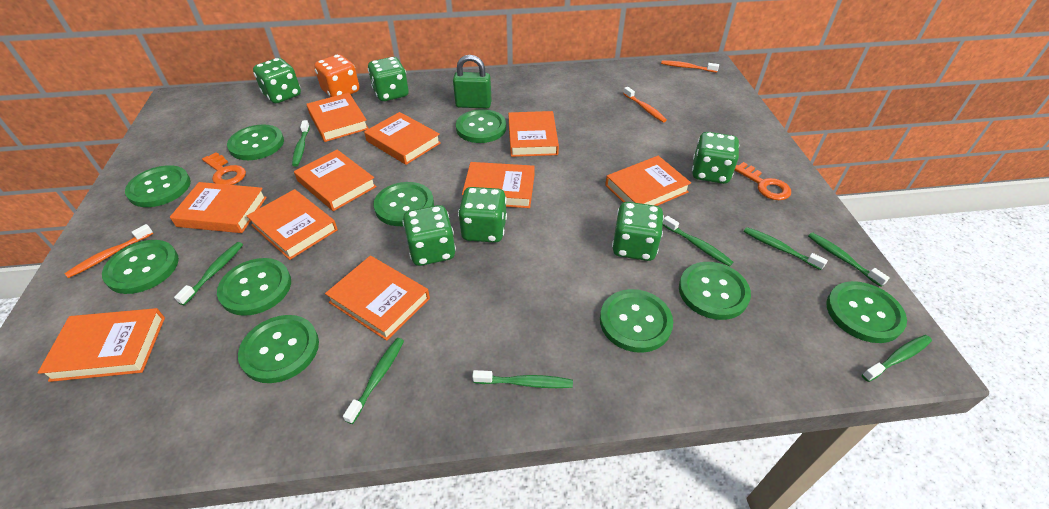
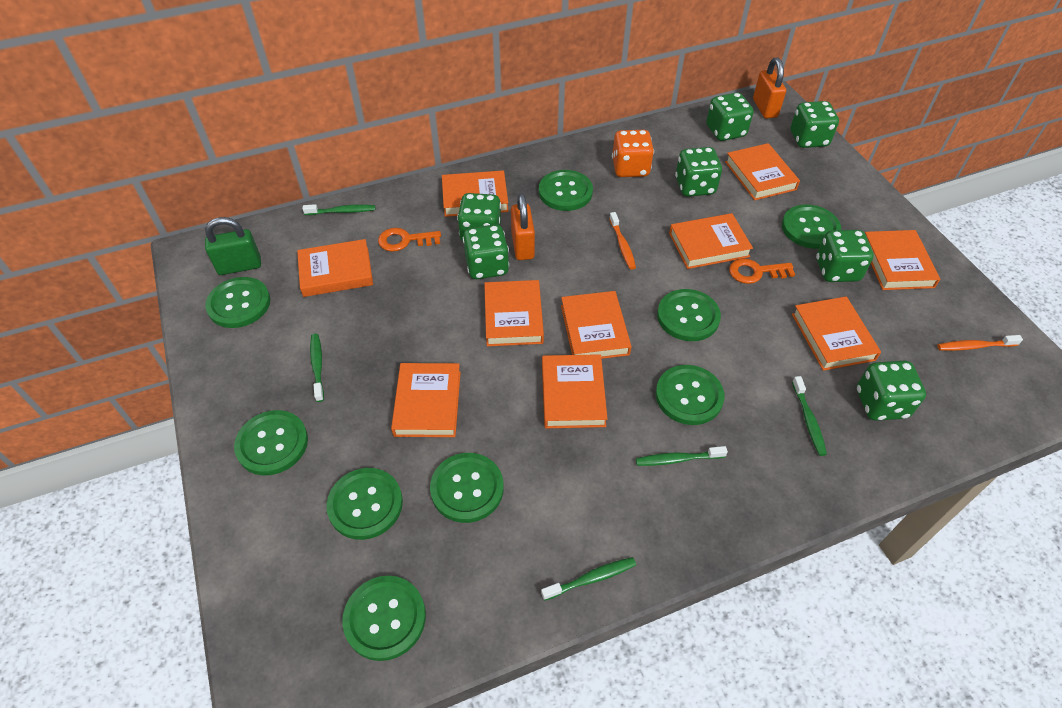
green button: [102,240,179,294] [125,165,191,207] [217,258,291,316] [227,124,284,160] [238,315,319,383] [374,182,434,226] [456,109,506,143] [600,289,673,353] [679,262,751,320] [826,281,907,343] = 10 -> [205,277,270,328] [234,410,308,476] [326,468,403,540] [342,576,426,661] [430,453,504,523] [539,170,593,211] [656,365,724,425] [657,289,721,341] [782,204,841,249] = 9
green dice: [253,58,301,103] [368,57,409,101] [402,205,456,266] [458,187,507,243] [612,202,664,261] [692,132,739,184] = 6 -> [457,193,501,242] [463,224,509,279] [675,147,722,197] [706,92,754,141] [791,101,839,148] [816,230,874,282] [857,361,926,421] = 7
green toothbrush: [174,242,243,305] [292,120,310,167] [343,338,404,424] [472,370,573,388] [663,216,733,267] [744,227,828,270] [808,232,890,287] [862,335,932,382] = 8 -> [302,204,375,215] [310,334,324,402] [541,557,636,601] [636,446,728,466] [792,376,827,456] = 5
orange padlock: none = 0 -> [511,193,535,260] [753,57,786,119] = 2
orange toothbrush: [64,224,153,278] [623,87,667,122] [661,60,719,72] = 3 -> [609,212,636,270] [937,335,1023,351] = 2

